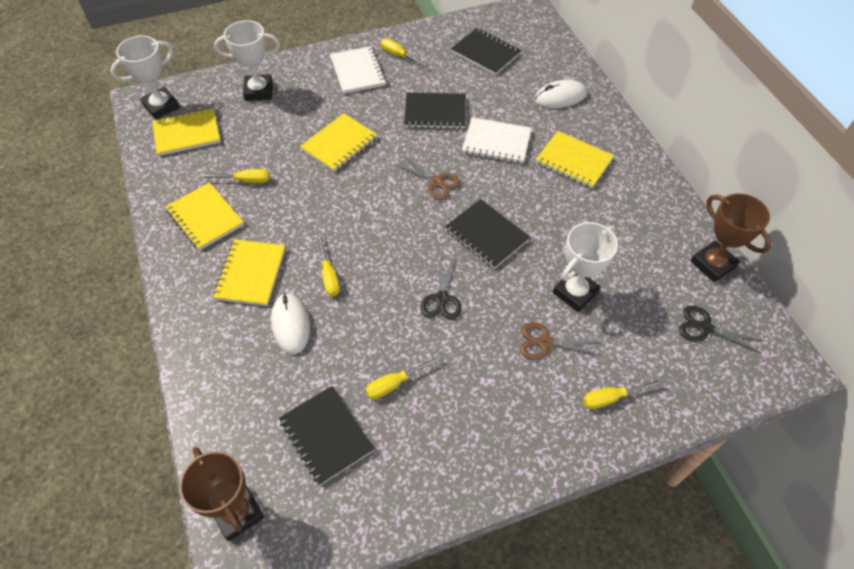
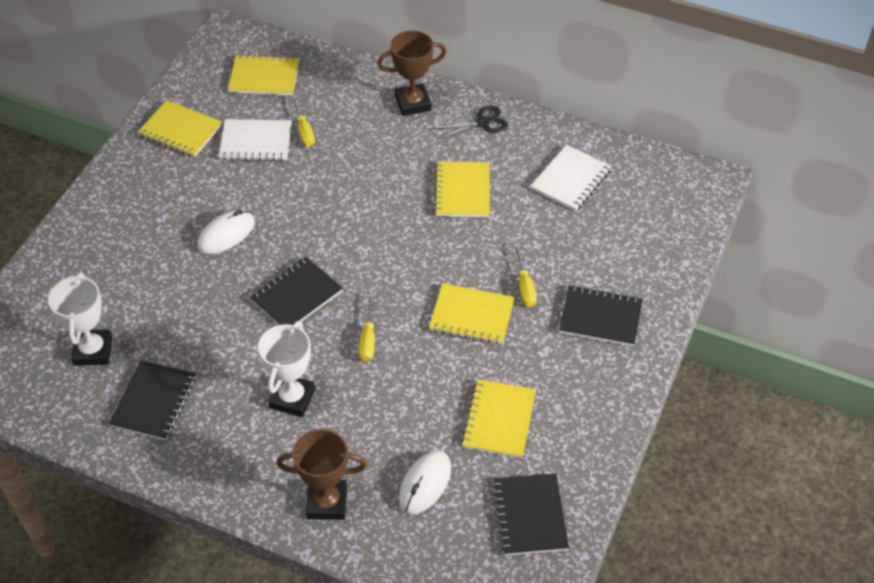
black scissors: [421,257,462,320] [679,306,763,353] = 2 -> [435,106,508,139] = 1
brown scissors: [396,156,460,200] [520,322,602,360] = 2 -> none = 0
white trophy: [110,36,180,120] [214,20,280,101] [553,222,618,312] = 3 -> [48,273,112,366] [258,321,315,417] = 2
yellow screwdriver: [200,169,270,183] [317,234,340,296] [366,355,442,399] [381,38,429,68] [583,379,663,409] = 5 -> [292,95,315,147] [359,294,375,361] [514,244,537,307] = 3

